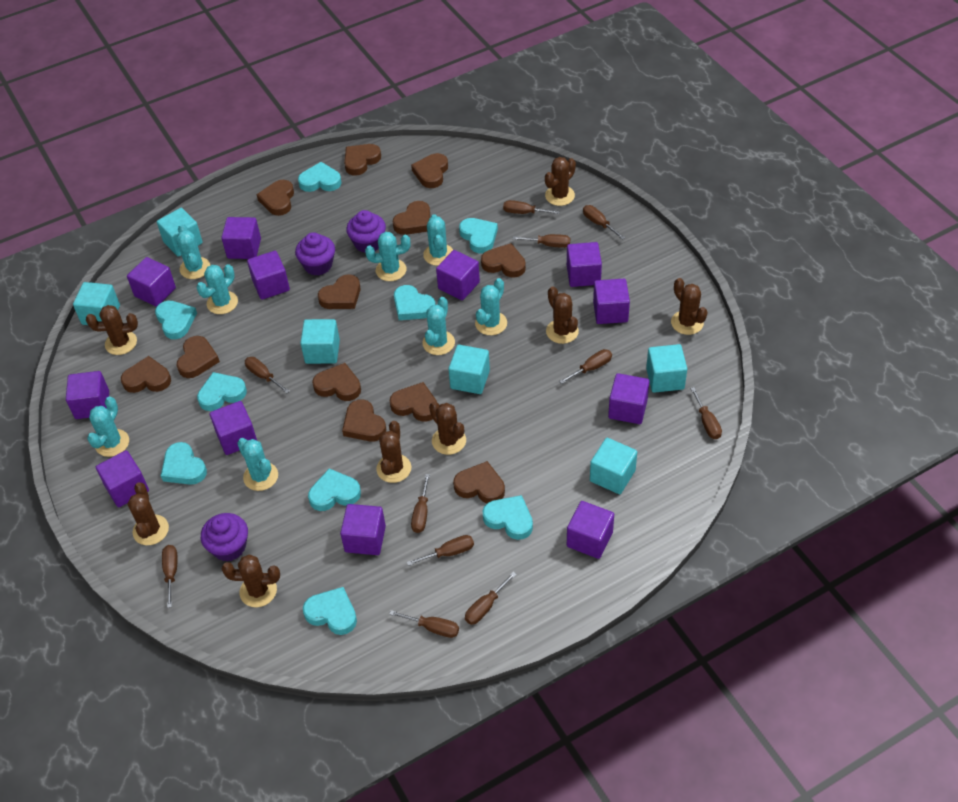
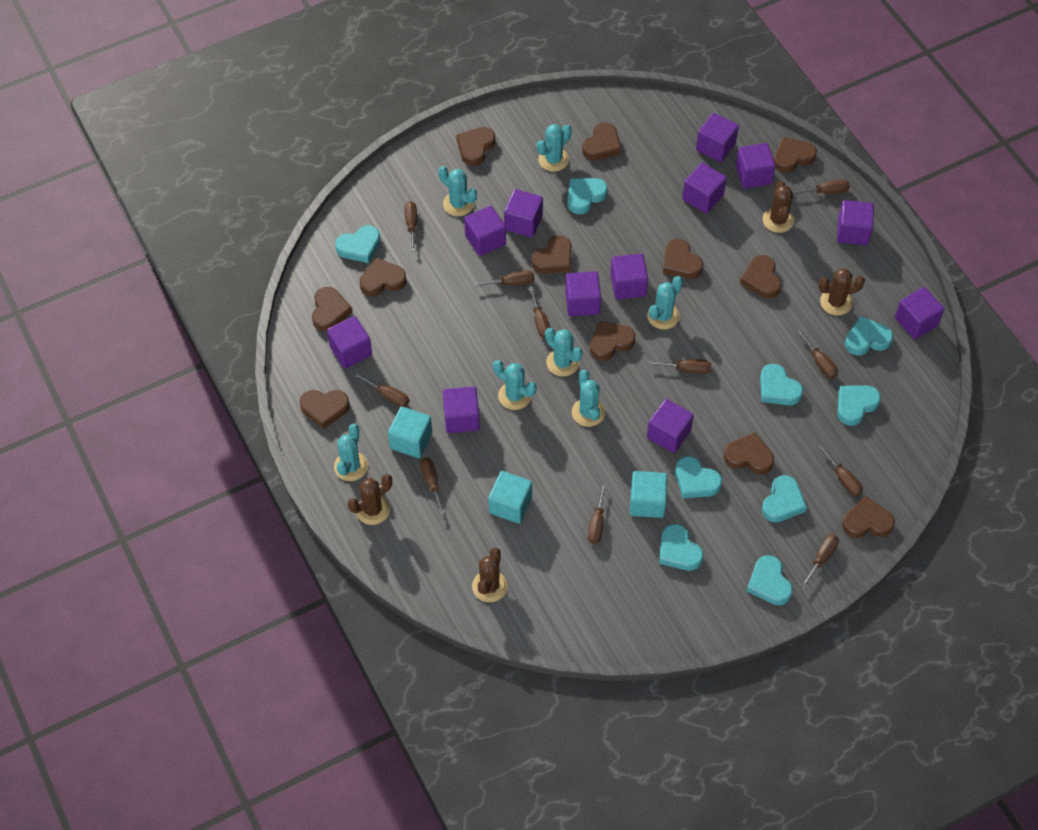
brown cactus: [86,305,138,355] [127,482,169,545] [222,554,280,607] [376,421,411,483] [429,402,466,455] [545,157,576,206] [546,287,579,344] [671,278,708,335] = 8 -> [348,474,392,525] [472,547,508,602] [763,181,794,233] [818,268,865,316] = 4
purple cupcake: [201,513,248,561] [295,232,335,276] [346,210,386,253] = 3 -> none = 0
turquoise cactus: [87,397,129,457] [177,224,210,279] [196,264,238,314] [237,438,278,491] [365,232,411,281] [423,214,453,266] [423,297,455,355] [475,278,507,335] = 8 -> [334,424,368,481] [438,166,477,216] [493,360,537,410] [537,124,572,172] [545,328,583,376] [572,370,605,427] [647,276,683,329] = 7
turquoise cube: [73,282,120,325] [157,208,203,257] [300,319,340,364] [448,345,490,394] [590,438,637,494] [646,344,687,393] = 6 -> [388,407,432,458] [488,471,532,524] [630,471,667,518] = 3

